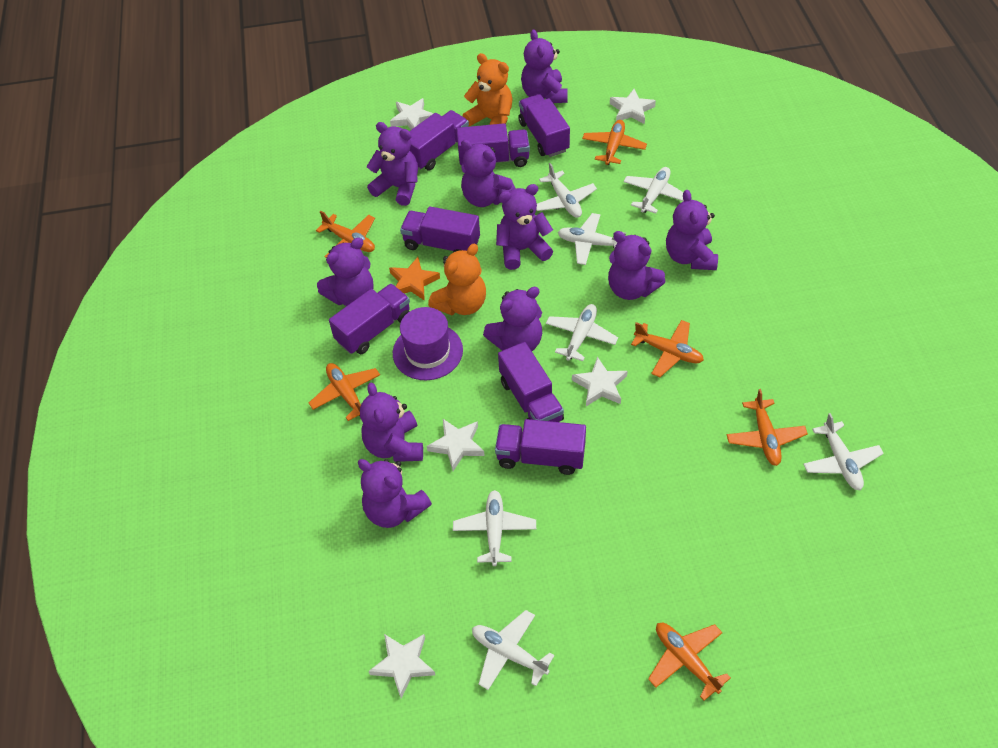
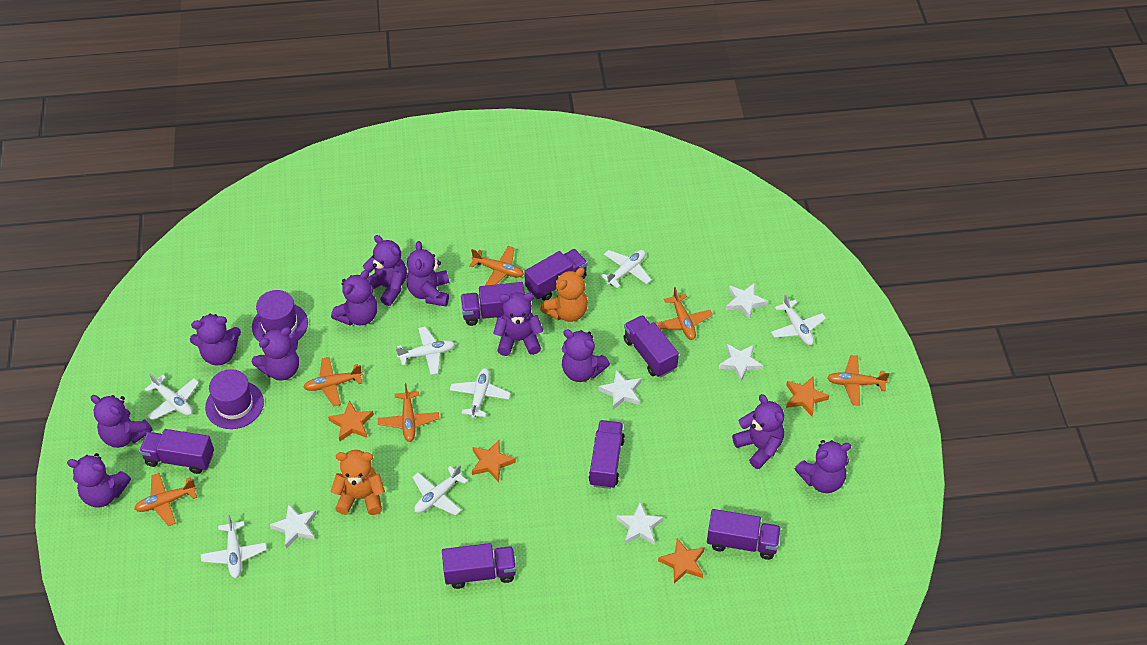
orange star: [389,257,440,301] = 1 -> [328,400,374,442] [472,440,516,482] [658,538,704,584] [786,377,829,416] = 4
purple hat: [393,307,463,380] = 1 -> [205,369,264,429] [252,290,308,342] = 2
purple teddy bear: [317,238,373,306] [358,459,432,528] [360,382,423,462] [366,122,418,206] [461,140,516,207] [483,287,542,351] [496,184,553,270] [521,29,568,103] [608,231,665,300] [666,190,718,270] = 10 -> [67,453,131,507] [90,395,153,448] [190,314,241,365] [252,327,299,381] [331,270,378,326] [363,235,407,306] [406,241,449,306] [493,292,543,356] [562,329,610,382] [732,394,784,469] [795,440,851,493] = 11

